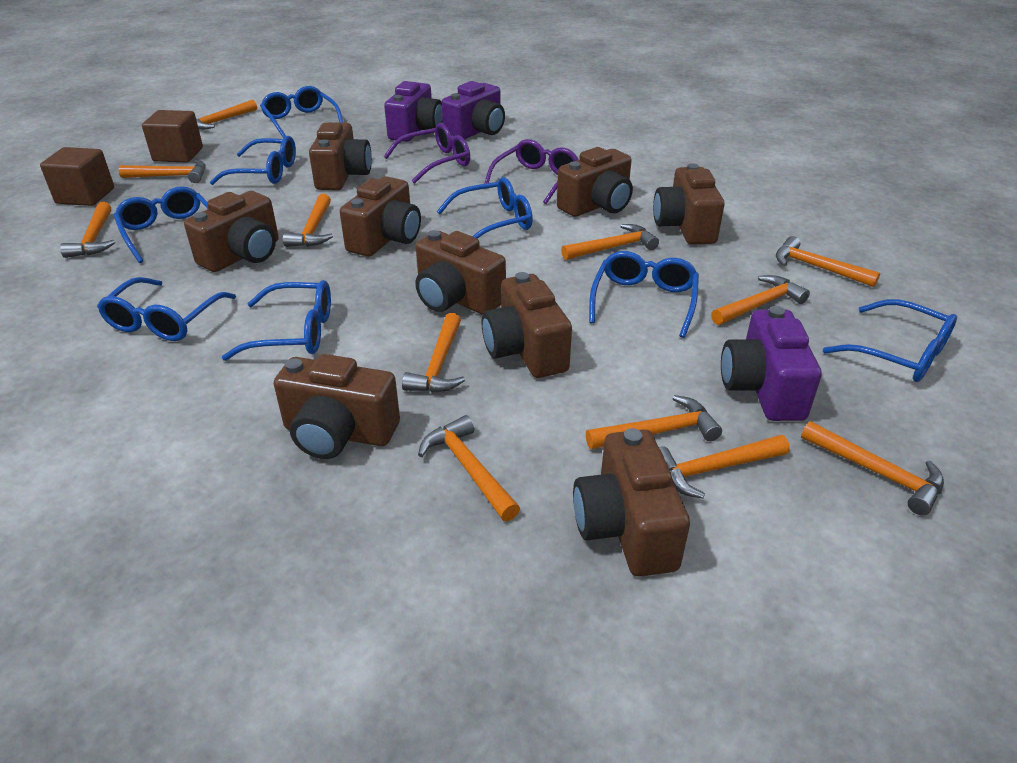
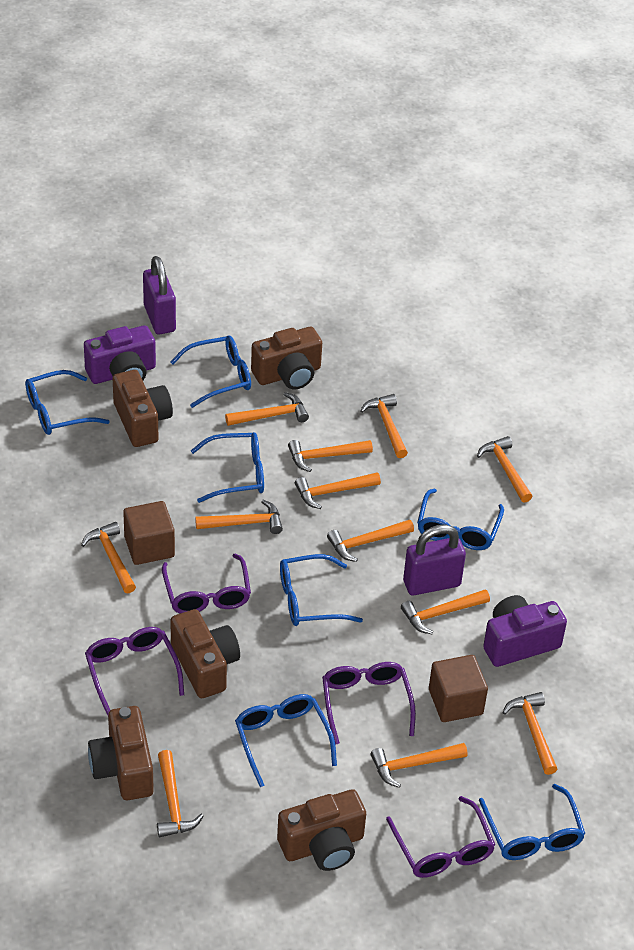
blue glasses: [97,277,236,341] [114,186,208,263] [210,136,296,185] [222,280,331,361] [260,86,343,138] [437,177,533,239] [589,251,699,338] [823,299,957,382] = 8 -> [25,370,110,435] [171,336,251,408] [191,432,264,503] [235,694,337,787] [280,554,363,626] [417,489,504,550] [479,784,585,860] = 7
brown camera: [184,191,279,272] [274,354,400,459] [309,122,372,190] [340,176,421,257] [415,230,506,314] [481,272,572,378] [557,147,633,217] [573,428,690,577] [653,163,725,245] = 9 -> [88,706,154,800] [113,370,173,447] [170,609,240,698] [251,327,322,390] [277,789,366,871] = 5
purple camera: [384,81,443,142] [442,81,505,139] [721,306,822,421] = 3 -> [84,325,156,384] [483,595,567,667] = 2
purple glasses: [383,123,470,184] [484,139,579,204] = 2 -> [85,627,184,715] [162,553,251,614] [322,662,416,745] [386,796,495,878] = 4
purple padlock: none = 0 -> [143,256,176,334] [403,524,466,595] = 2

